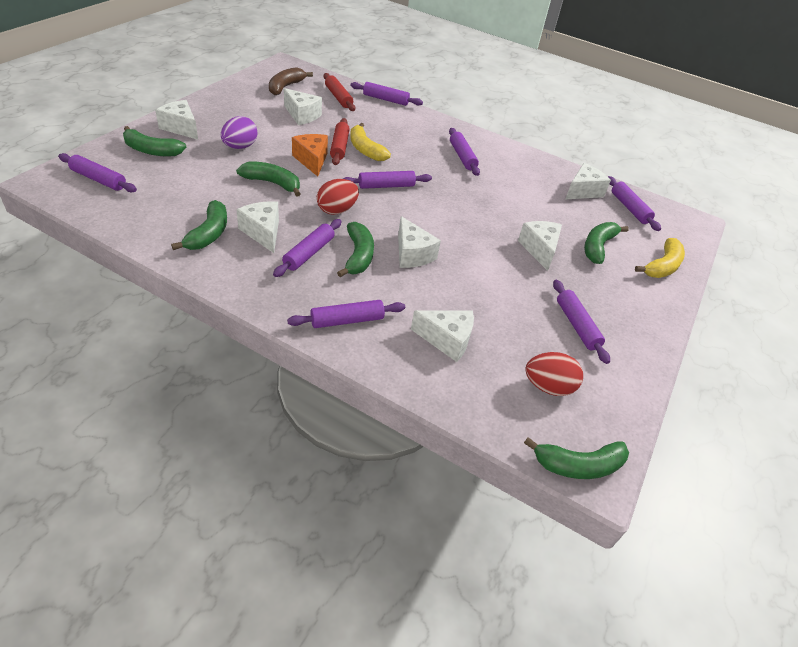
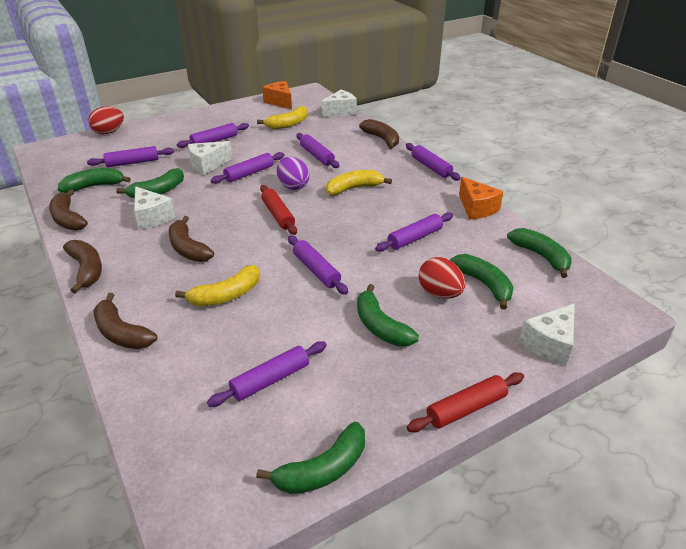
brown banana: [269,67,313,95] = 1 -> [49,189,88,231] [63,240,102,294] [94,293,157,349] [169,216,214,262] [359,119,399,149] = 5
orange cheese: [292,134,328,176] = 1 -> [262,81,292,109] [459,177,503,220] = 2
white cheese: [155,100,198,140] [236,201,279,253] [284,88,322,125] [398,216,441,268] [411,310,474,362] [518,221,562,271] [565,163,611,200] = 7 -> [134,186,175,230] [188,141,233,175] [321,90,357,117] [519,303,575,366] = 4
yellow banana: [350,123,391,161] [635,238,685,278] = 2 -> [175,265,260,306] [257,106,308,129] [326,170,392,195] = 3

